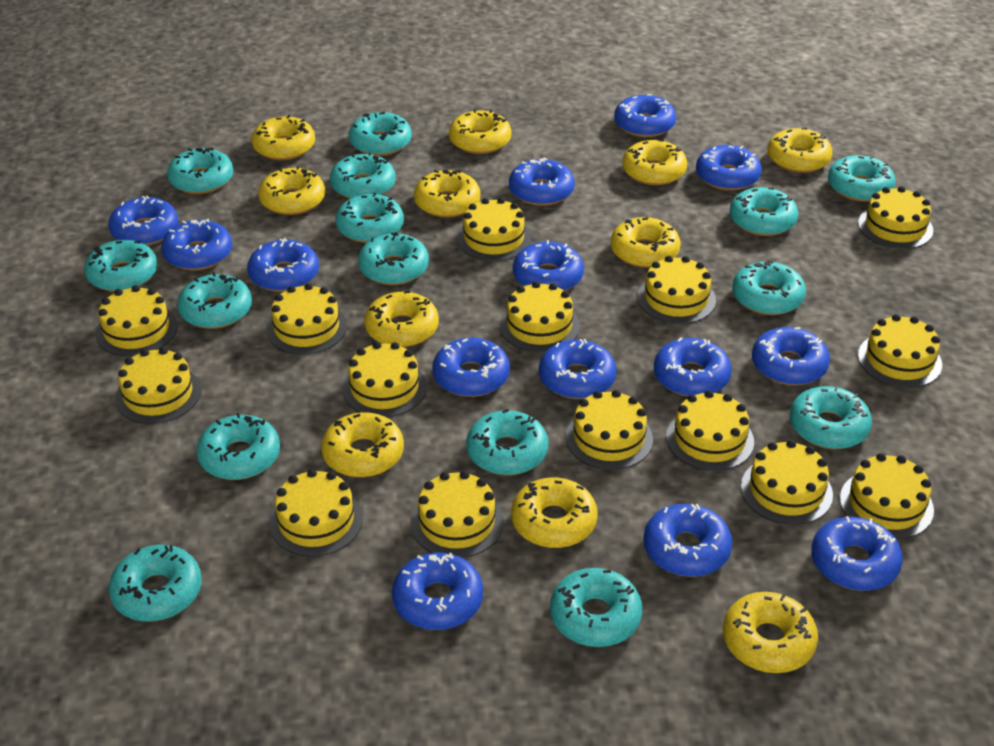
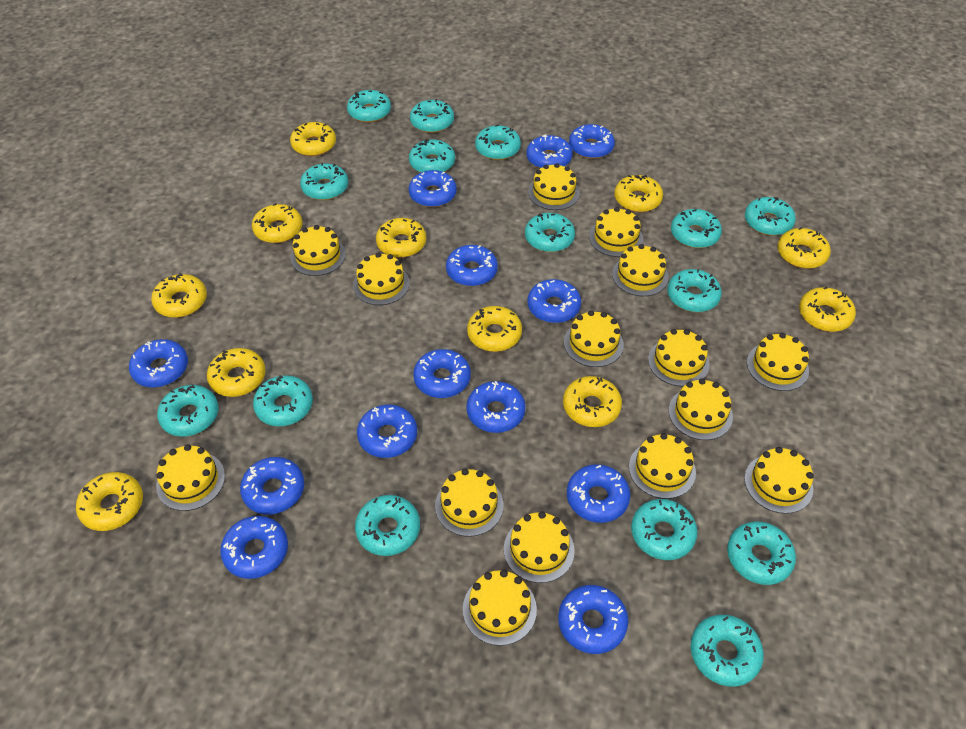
blue donut: [108,195,178,246] [161,219,232,271] [247,238,319,292] [392,553,483,630] [432,338,510,397] [509,157,575,206] [513,240,584,291] [539,339,616,399] [614,94,676,137] [643,504,732,577] [654,338,732,397] [696,145,762,191] [752,327,830,386] [811,516,903,591] = 14 -> [129,339,188,387] [220,516,288,579] [240,457,304,515] [357,405,417,458] [409,170,457,207] [413,349,471,398] [446,245,498,286] [466,381,526,433] [526,135,573,168] [527,279,581,323] [558,585,628,654] [567,464,630,523] [569,124,615,159] = 13

